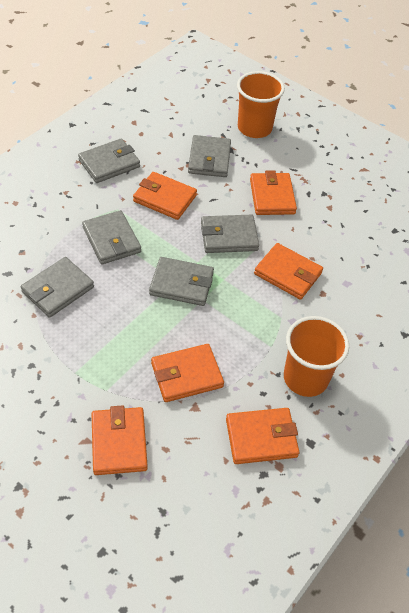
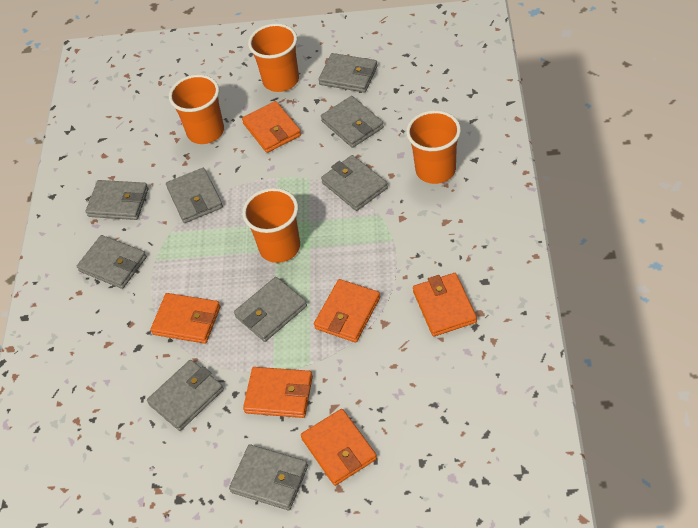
grey wallet: [21,257,94,318] [78,139,140,183] [82,210,141,264] [149,257,214,306] [188,135,231,177] [201,215,259,253] = 6 -> [77,235,147,289] [86,180,148,220] [147,360,224,431] [166,168,223,223] [229,444,308,510] [234,277,307,342] [318,53,378,92] [321,96,384,148] [321,155,388,211] = 9
orange cup: [237,71,285,138] [284,316,349,397] = 2 -> [169,75,224,144] [242,188,300,263] [248,23,299,92] [406,110,461,184] = 4

